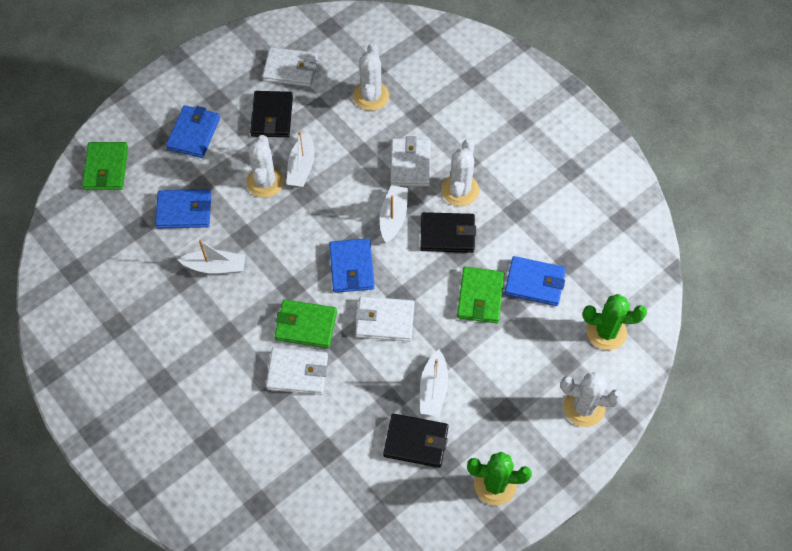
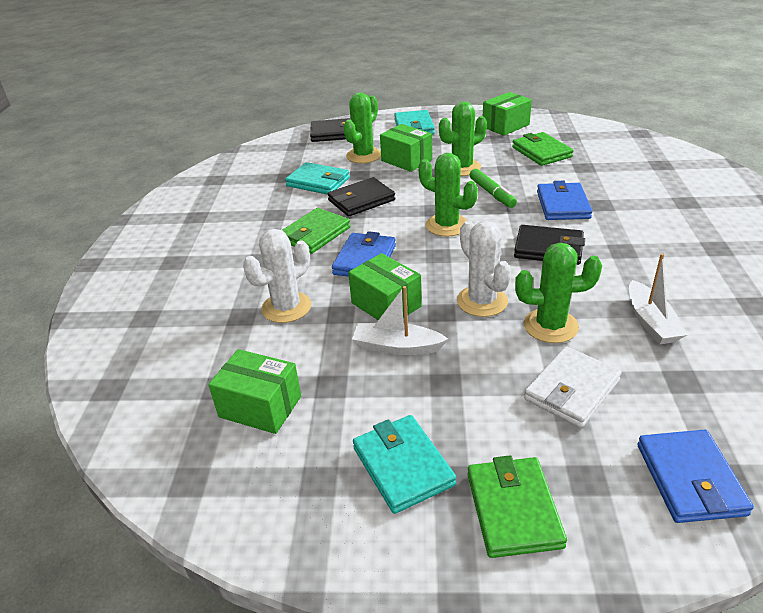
blue wallet: [155,189,211,229] [166,105,220,158] [329,238,375,293] [504,256,566,306] = 4 -> [332,231,396,277] [537,181,592,220] [637,430,754,523] = 3
green box: none = 0 -> [208,349,301,434] [348,253,422,320] [380,124,432,172] [483,92,532,136] = 4
green cactus: [467,452,532,505] [583,294,647,350] = 2 -> [343,92,381,163] [418,153,478,237] [439,101,487,176] [515,243,602,343] = 4
green marker: none = 0 -> [470,169,517,208] = 1
turquoise wallet: none = 0 -> [285,162,350,195] [353,415,456,514] [394,110,435,135] = 3
white boat: [177,240,246,274] [287,131,315,187] [380,185,408,243] [420,349,449,416] = 4 -> [352,286,448,355] [629,254,687,344] = 2
white cactus: [246,135,284,198] [353,43,389,111] [441,139,479,206] [560,372,623,427] = 4 -> [243,229,311,323] [457,221,511,317] = 2
white wallet: [262,47,318,87] [266,348,328,395] [355,296,415,341] [391,136,431,187] = 4 -> [524,346,622,428] = 1

